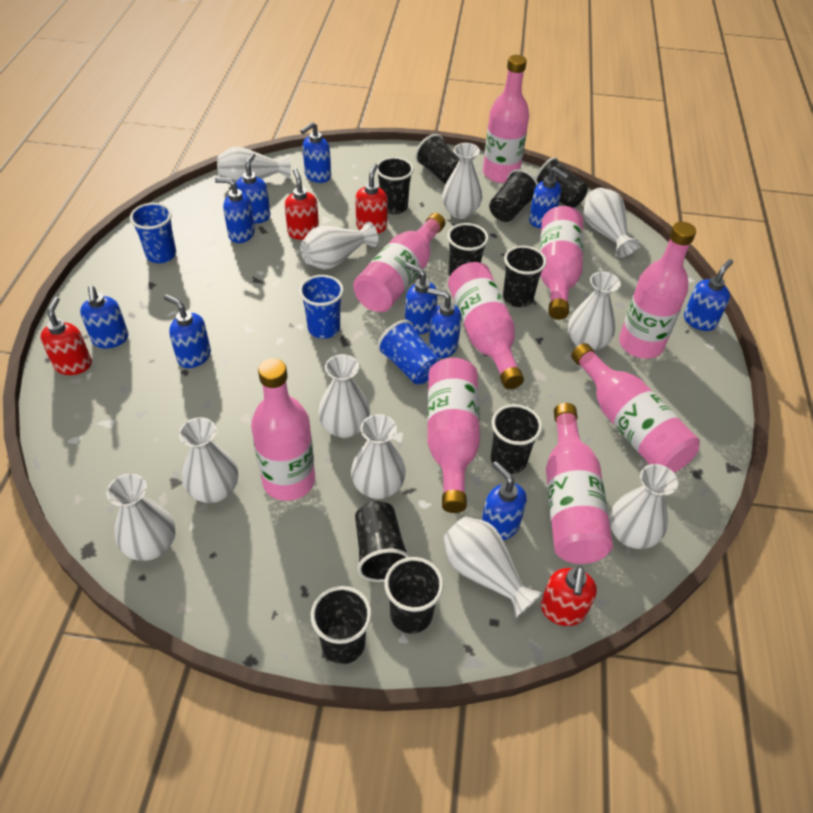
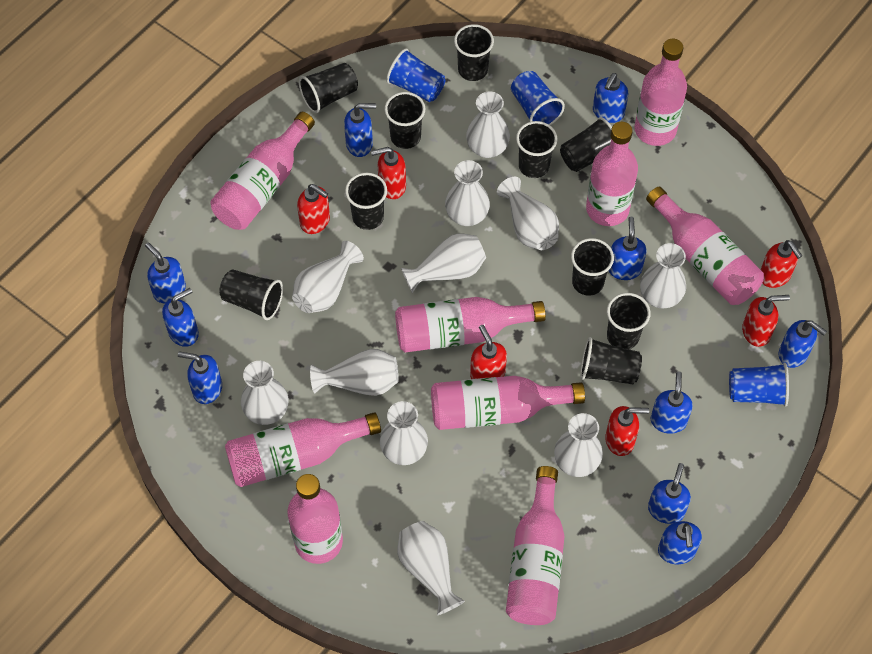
red soap dispenser: [40,297,92,375] [285,169,319,240] [355,163,388,233] [541,566,597,626] = 4 -> [297,184,330,234] [371,147,406,199] [470,325,507,379] [605,406,649,456] [742,295,790,347] [761,240,802,288] = 6

